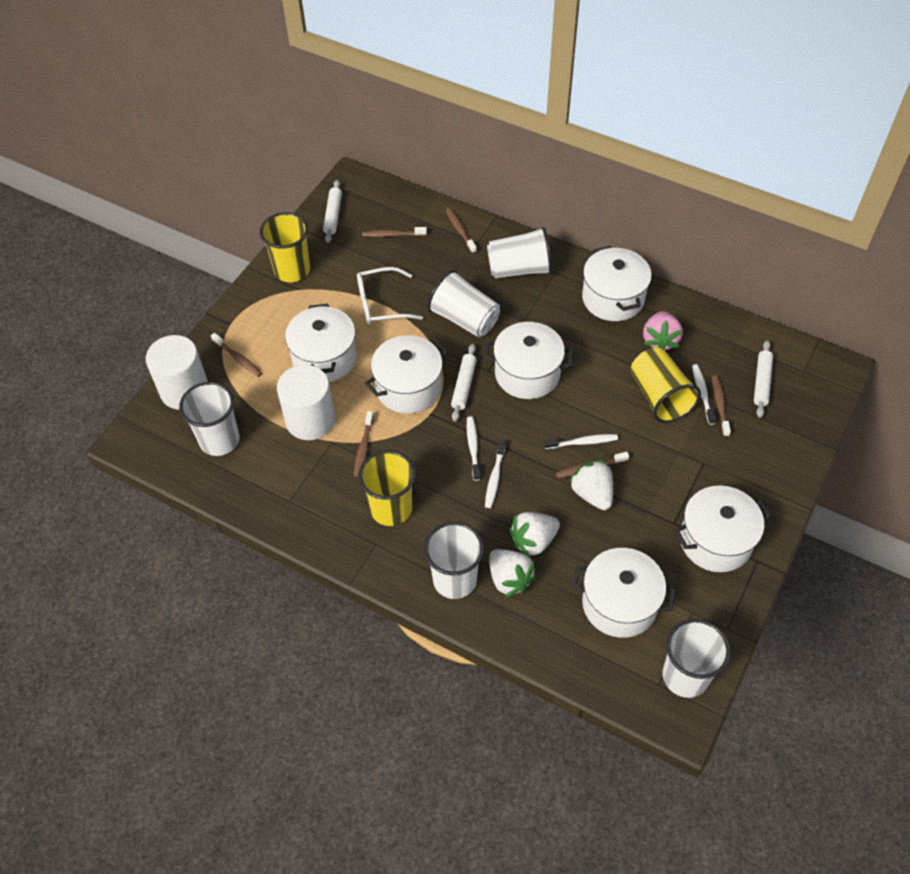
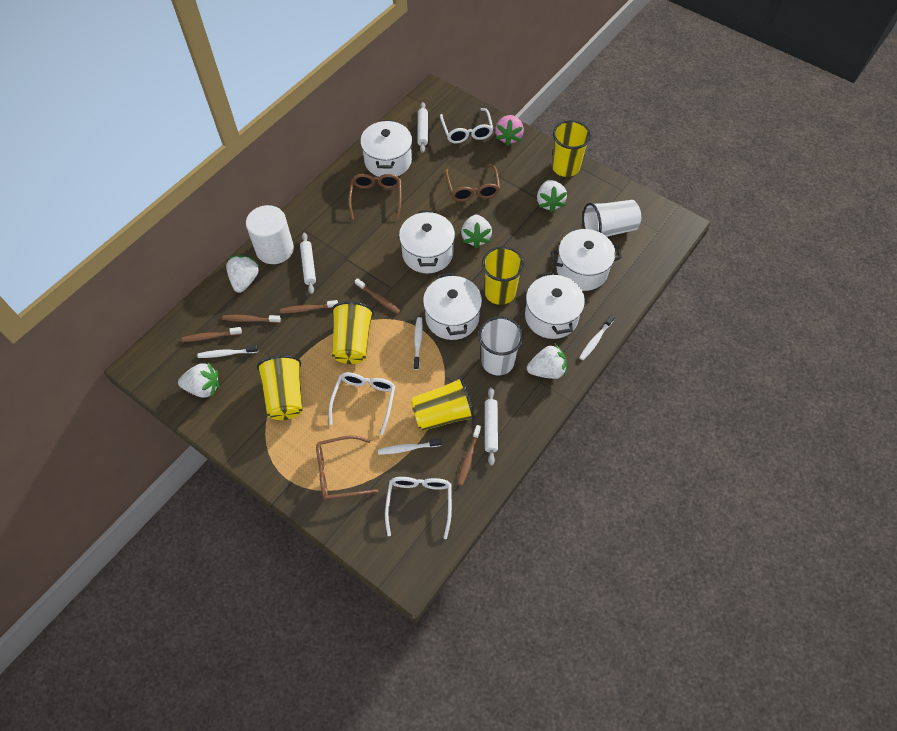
brown glasses: none = 0 -> [316,436,378,500] [348,174,402,220] [445,164,500,202] = 3
brown toothbrush: [211,333,262,377] [354,411,374,478] [362,227,427,237] [446,208,477,254] [556,452,629,478] [712,375,731,437] = 6 -> [182,327,242,342] [222,315,281,323] [280,300,338,313] [355,278,401,314] [457,425,481,486] = 5
white cup: [179,382,240,456] [424,522,484,599] [427,270,500,337] [487,227,552,278] [662,619,730,698] = 5 -> [479,316,524,375] [583,200,641,237] = 2
white cylinder: [146,335,208,410] [277,365,335,440] = 2 -> [246,205,294,264] = 1
white glasses: [357,267,423,325] = 1 -> [329,372,395,435] [385,477,452,539] [440,108,493,143] = 3
white pot: [285,304,357,382] [365,335,448,414] [484,322,574,399] [572,548,676,638] [582,246,652,321] [674,486,771,572] = 6 -> [360,120,412,177] [399,210,455,274] [423,273,482,340] [525,272,585,339] [550,229,622,291] = 5
white strawberry: [489,549,537,597] [509,512,560,558] [568,460,613,510] = 3 -> [178,362,219,398] [226,255,260,293] [461,215,492,249] [527,344,567,379] [537,180,567,213] = 5
yellow cup: [260,212,310,282] [358,450,415,526] [630,348,701,423] = 3 -> [257,355,302,420] [332,301,374,364] [411,377,475,431] [482,246,524,305] [552,120,591,177] = 5

